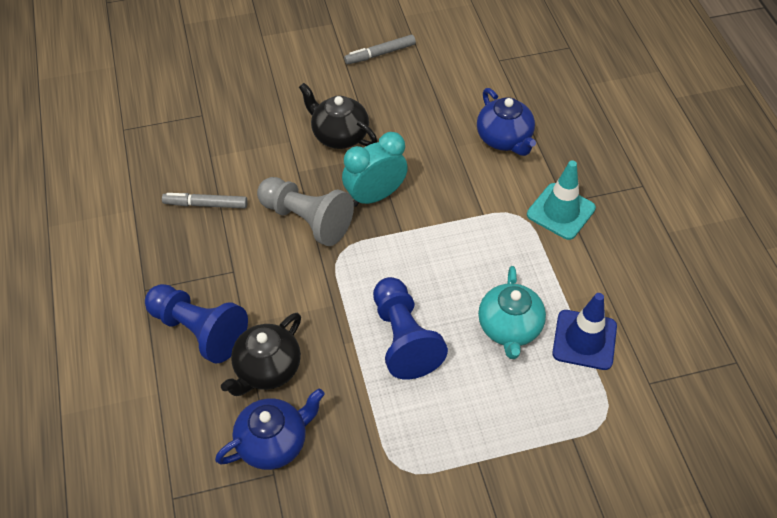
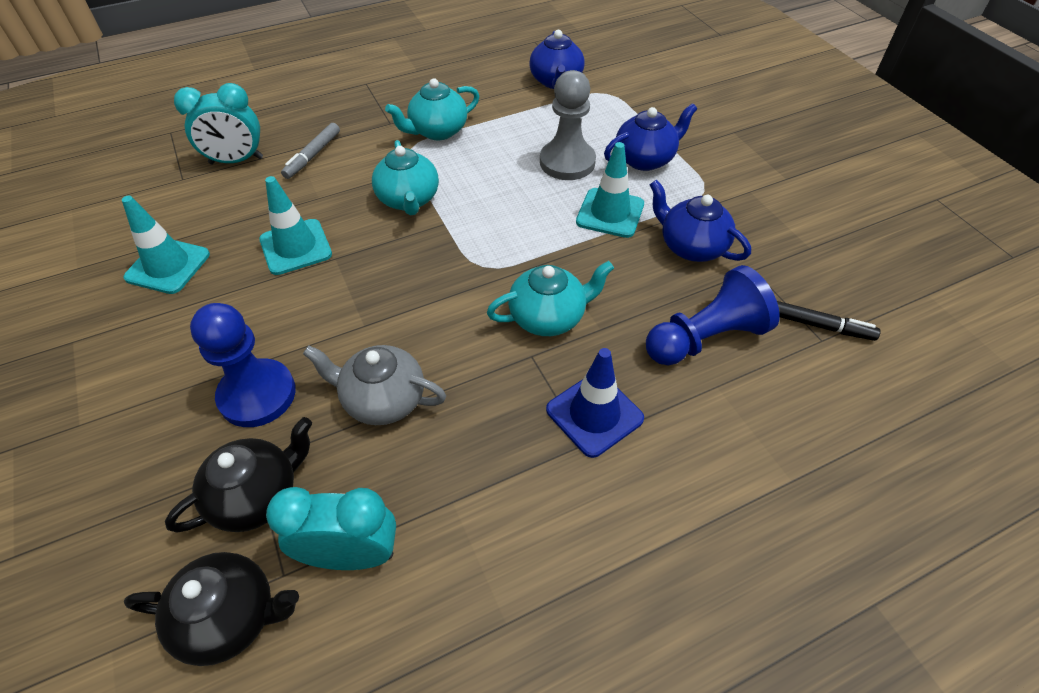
black marker: none = 0 -> [777,301,881,341] = 1
blue teapot: [215,388,325,470] [477,88,536,156] = 2 -> [529,30,584,89] [604,103,697,171] [650,180,751,262] = 3
grey marker: [162,193,248,208] [344,35,416,64] = 2 -> [281,123,340,179] = 1
grey teapot: none = 0 -> [303,345,446,425] = 1
turquoise clock: [342,132,408,207] = 1 -> [174,83,263,164] [266,487,396,570] = 2
turquoise teapot: [478,266,546,359] = 1 -> [372,140,439,216] [385,78,479,140] [487,261,614,336] = 3
turquoise traffic cone: [527,160,596,240] = 1 -> [122,196,210,294] [259,176,332,275] [576,142,644,238] = 3

